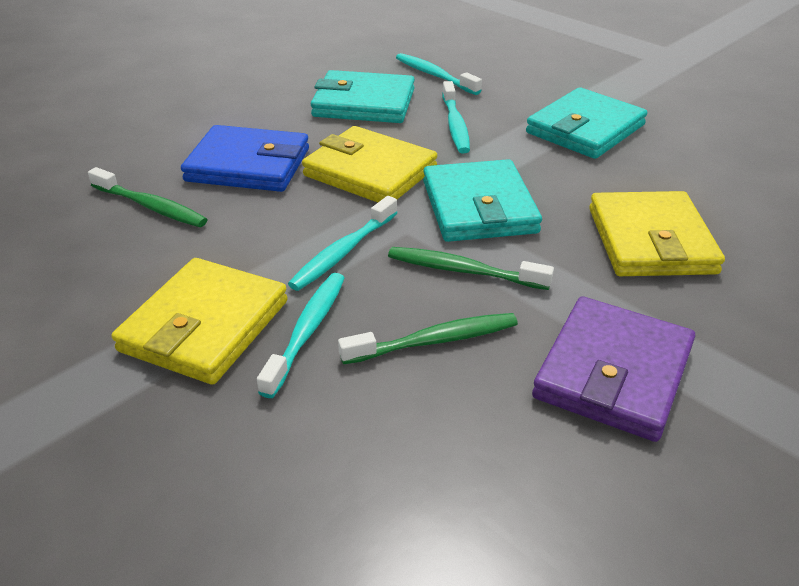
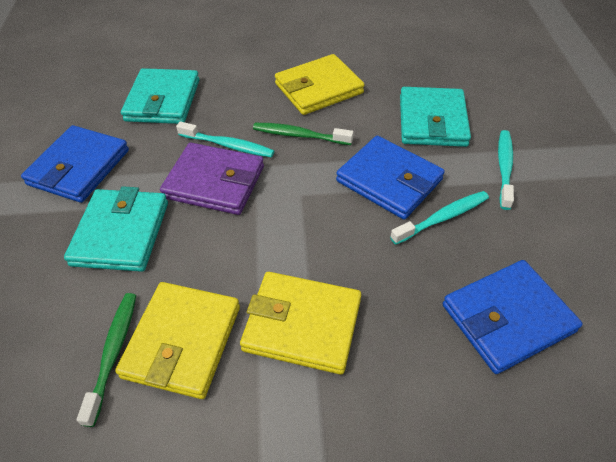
blue wallet: [181,125,309,192] = 1 -> [21,125,129,203] [336,136,445,220] [443,260,583,374] = 3
green toothbrush: [88,167,208,227] [338,313,518,365] [388,247,554,290] = 3 -> [77,293,136,427] [253,123,354,145] = 2
turquoise toothbrush: [257,273,345,398] [288,196,398,291] [396,53,482,95] [442,81,470,153] = 4 -> [176,121,274,157] [390,191,489,245] [498,130,514,210] = 3

